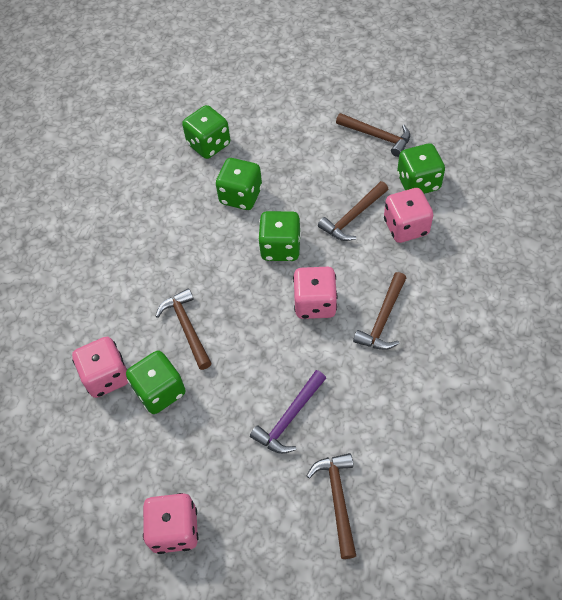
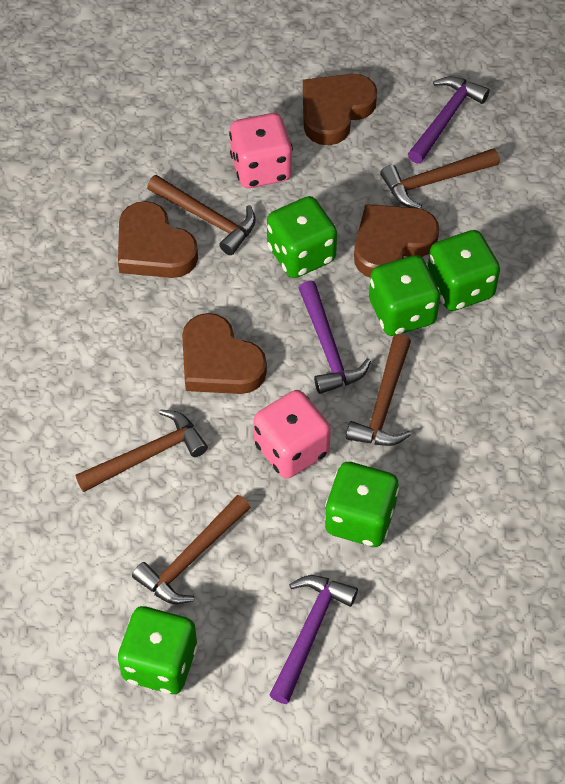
brown heart: none = 0 -> [118,201,198,278] [182,313,267,394] [303,74,377,145] [354,204,439,277] = 4
pink dice: [72,337,128,398] [143,493,198,554] [293,267,337,319] [384,188,433,243] = 4 -> [229,113,293,188] [253,390,331,479] = 2
purple hammer: [250,370,326,454] = 1 -> [269,575,358,704] [299,281,371,394] [408,76,490,164] = 3

